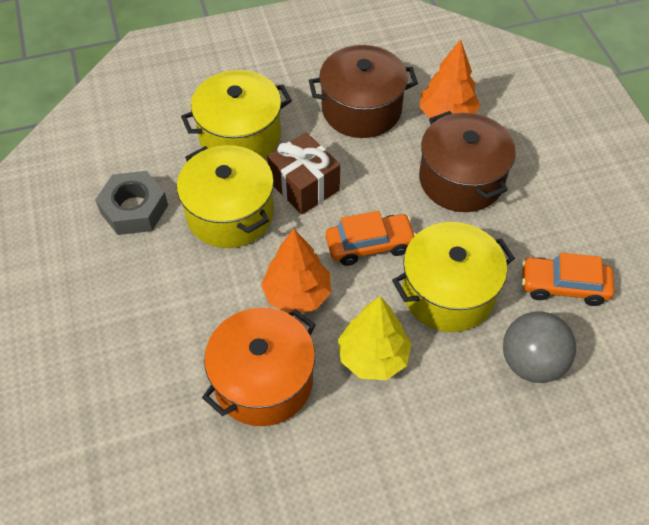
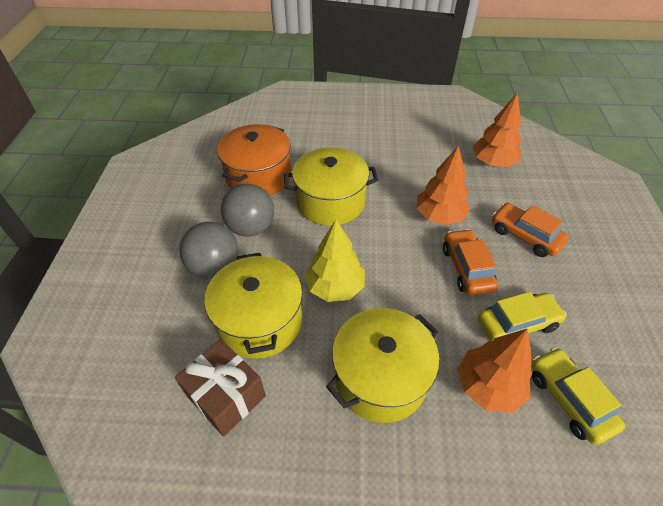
brown pot: [309,45,418,138] [419,111,516,212] = 2 -> none = 0
grey ball: [503,311,576,383] = 1 -> [179,222,238,279] [221,184,274,237] = 2
grey nut: [95,171,168,235] = 1 -> none = 0
orange tree: [261,229,331,313] [420,40,480,122] = 2 -> [416,145,470,225] [458,329,532,413] [472,93,522,167] = 3
yellow car: none = 0 -> [478,292,567,341] [531,347,625,445] = 2

